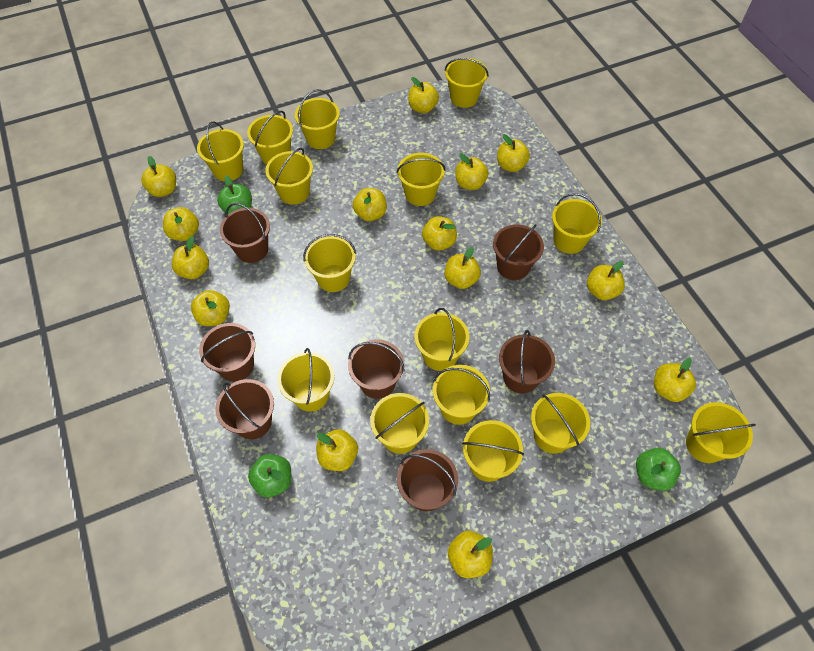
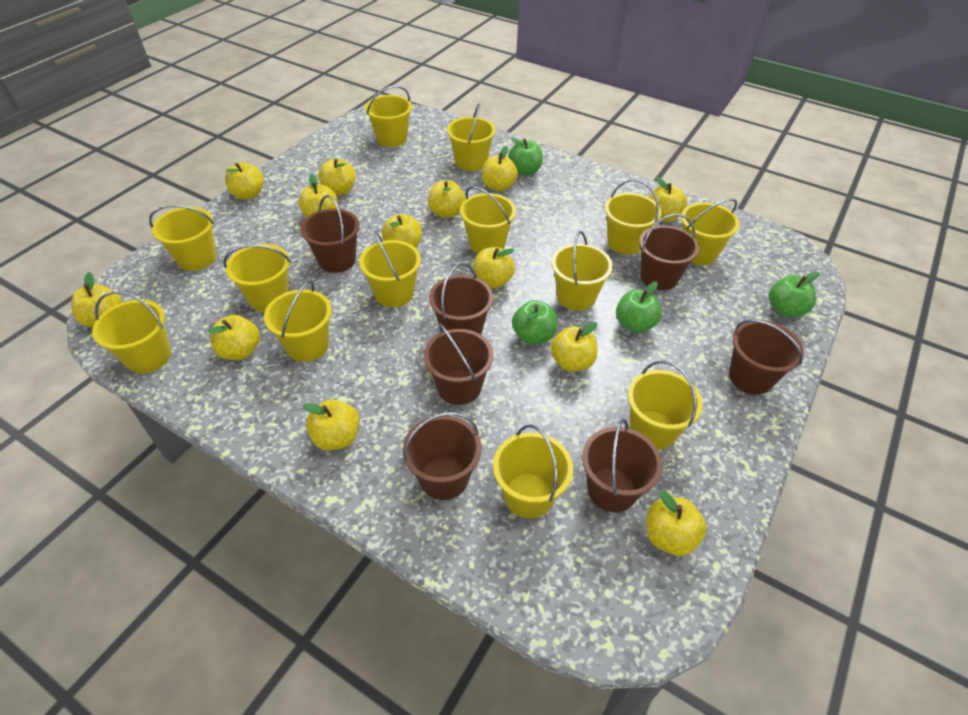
green apple: [217,175,252,214] [248,454,291,497] [636,448,681,491] = 3 -> [508,138,543,176] [512,300,557,345] [616,282,662,333] [769,272,820,317] = 4
yellow apple: [141,156,176,197] [163,207,199,241] [172,236,209,279] [191,290,230,326] [316,429,358,471] [353,188,387,221] [408,77,439,113] [422,216,457,251] [444,247,481,289] [448,531,493,578] [455,153,488,190] [497,134,530,172] [587,261,625,300] [654,358,696,402] = 14 -> [71,272,122,327] [208,315,260,360] [225,162,264,200] [298,174,337,217] [303,400,359,451] [318,158,356,195] [382,214,422,248] [428,180,466,218] [473,247,515,288] [482,146,518,191] [550,322,598,372] [646,491,707,556] [649,177,687,222] = 13
yellow bucket: [197,121,244,181] [247,110,293,165] [265,148,313,205] [277,348,334,412] [295,89,340,149] [303,234,356,292] [370,393,429,454] [397,153,445,206] [414,308,469,371] [433,365,490,425] [445,58,489,108] [462,420,524,482] [531,393,590,454] [552,193,602,254] [686,402,756,463] = 15 -> [92,291,171,373] [149,205,216,271] [223,244,291,312] [264,281,332,362] [359,231,421,307] [365,85,412,147] [447,103,496,171] [460,186,516,253] [493,424,573,519] [551,231,613,311] [605,179,661,255] [628,360,703,450] [681,199,739,265] = 13

